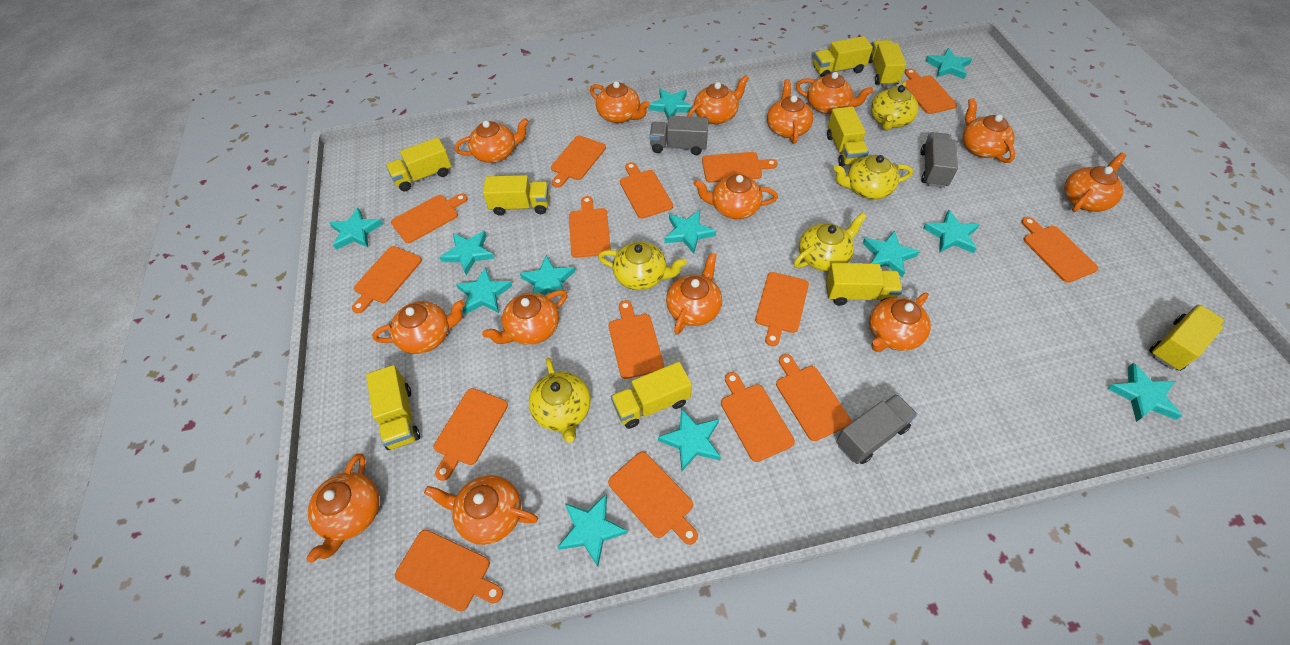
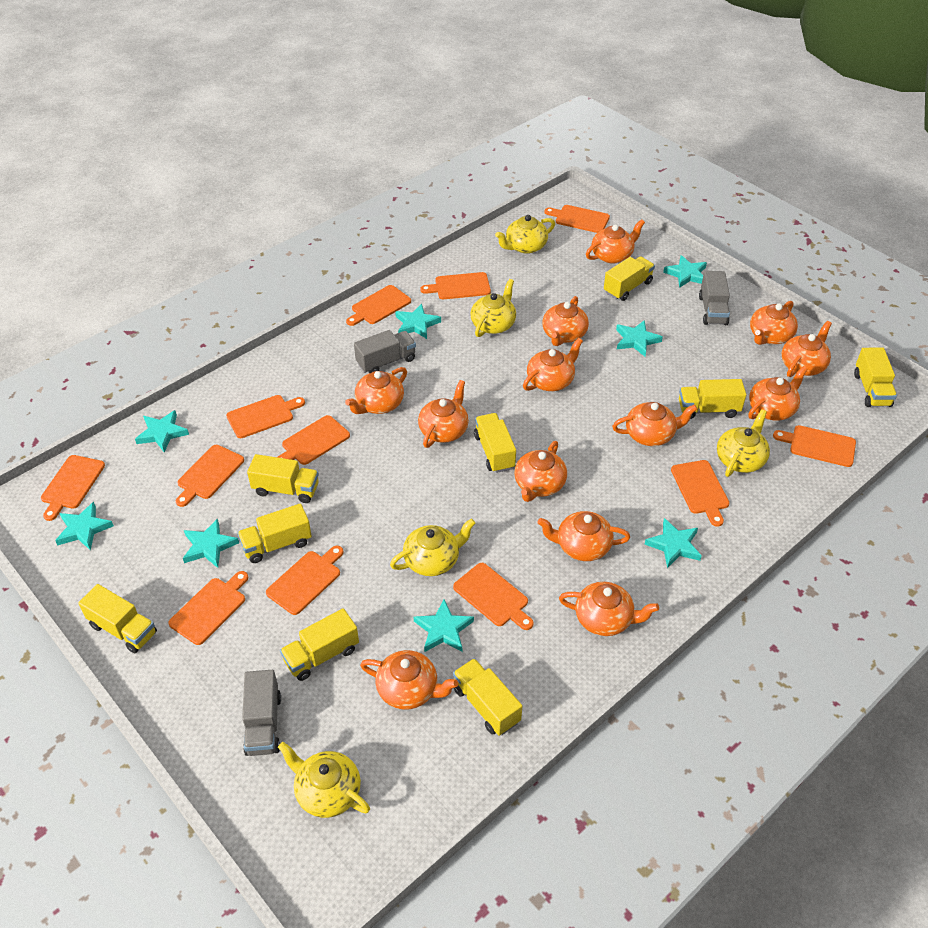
orange cutting board: [352,246,422,313] [391,193,468,243] [395,530,503,611] [434,388,508,481] [551,135,606,188] [569,196,611,258] [608,300,664,379] [608,452,698,545] [620,162,673,219] [702,152,777,183] [721,372,795,462] [755,272,809,346] [776,354,851,441] [905,68,957,114] [1021,217,1098,283] = 15 -> [41,455,105,521] [168,571,248,645] [176,445,244,507] [226,395,305,438] [266,546,343,615] [278,415,350,465] [346,285,411,326] [420,272,491,299] [453,563,534,630] [544,205,610,233] [671,460,729,527] [773,425,856,467] = 12
orange teapot: [306,453,380,563] [372,300,465,354] [424,475,538,545] [455,118,529,163] [482,290,567,345] [590,81,650,123] [666,253,722,334] [688,75,749,124] [694,174,778,219] [767,79,813,144] [796,72,873,114] [869,293,931,352] [963,98,1015,163] [1064,153,1127,212] = 14 -> [345,367,407,414] [360,650,458,709] [418,380,469,448] [514,441,567,502] [523,338,583,391] [538,511,630,561] [542,296,589,346] [559,582,659,636] [586,219,645,264] [612,402,697,446] [748,366,808,421] [750,301,798,345] [782,321,832,377] = 13
turquoise star: [330,208,383,250] [439,231,494,275] [456,267,512,315] [520,255,575,297] [558,494,628,566] [648,88,693,119] [658,408,721,471] [664,210,716,254] [863,231,920,278] [923,210,980,254] [925,48,972,79] [1107,363,1182,422] = 12 -> [55,502,114,551] [135,410,189,453] [183,518,239,568] [395,304,441,339] [414,599,474,652] [616,320,663,357] [645,518,702,568] [663,255,707,288] = 8

